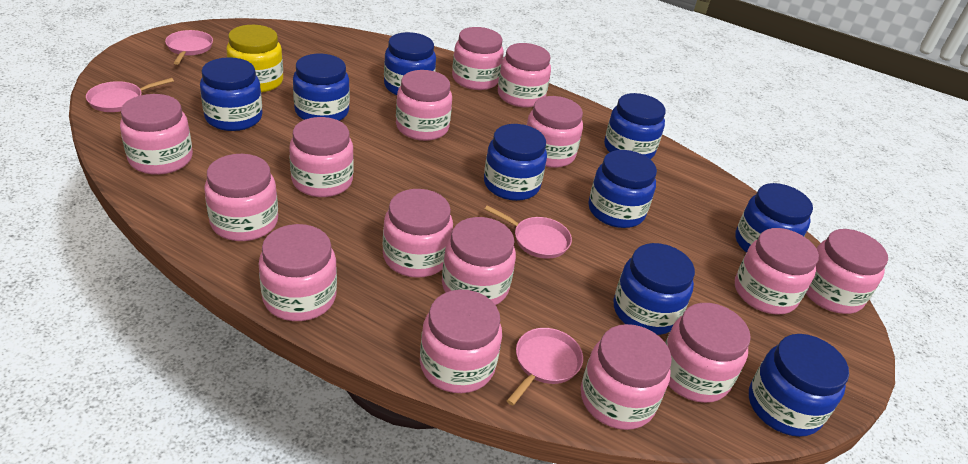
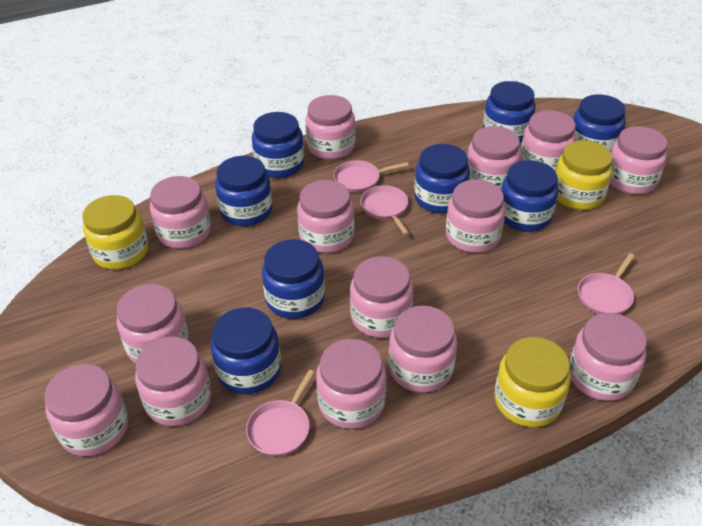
blue jar: [200,57,263,131] [293,54,350,121] [384,32,436,95] [484,124,547,201] [589,150,657,228] [604,93,666,159] [613,243,695,335] [735,183,813,253] [749,334,849,437] = 9 -> [211,308,281,394] [215,156,273,226] [252,112,304,178] [262,239,325,319] [414,144,470,214] [483,81,536,143] [501,160,558,232] [573,94,626,152] = 8
pink jar: [120,94,193,175] [204,154,278,241] [258,224,337,321] [289,117,354,197] [383,189,453,278] [396,70,452,141] [420,290,502,393] [442,217,516,305] [452,27,504,90] [498,43,551,108] [526,96,583,168] [581,324,672,430] [665,303,751,403] [735,228,819,315] [806,229,888,314] = 15 -> [44,364,128,456] [117,284,189,364] [135,336,211,426] [150,176,211,249] [297,180,354,253] [305,95,356,160] [316,339,387,429] [350,256,413,338] [389,306,457,393] [446,179,505,253] [467,126,521,189] [520,110,576,170] [569,313,647,401] [610,126,668,195] = 14
yellow jar: [226,25,283,92] = 1 -> [83,195,148,270] [494,337,571,427] [555,140,613,210] = 3

